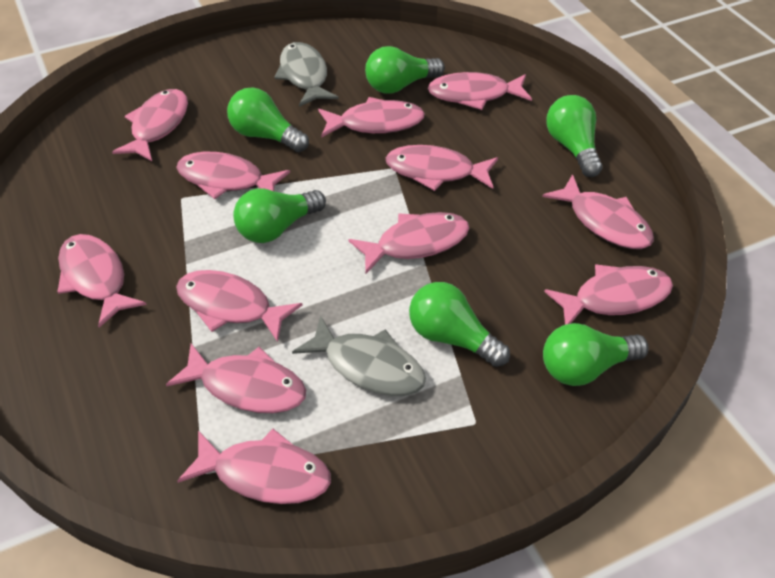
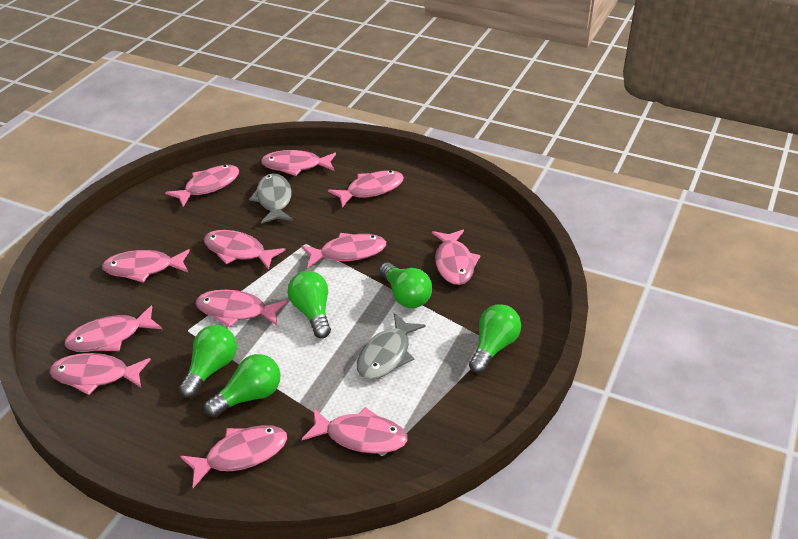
green light bulb: [227,87,309,152] [233,188,326,243] [365,46,445,94] [409,282,510,367] [543,323,649,386] [546,95,603,177] = 6 -> [179,325,237,398] [204,354,281,417] [288,271,331,338] [379,263,432,308] [469,304,521,373] = 5

